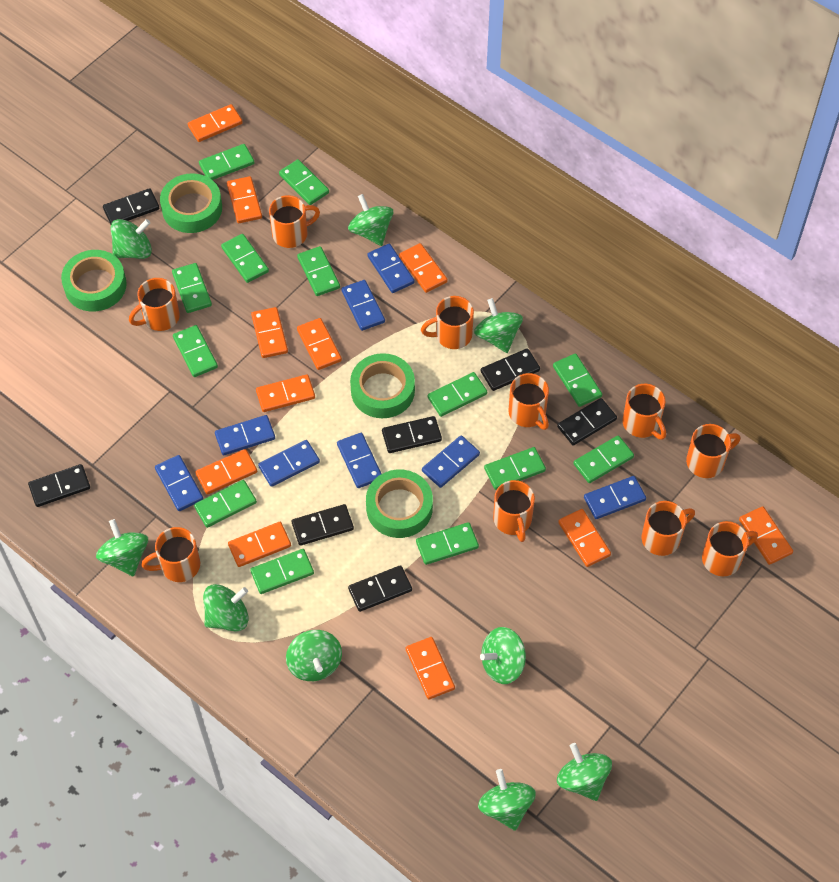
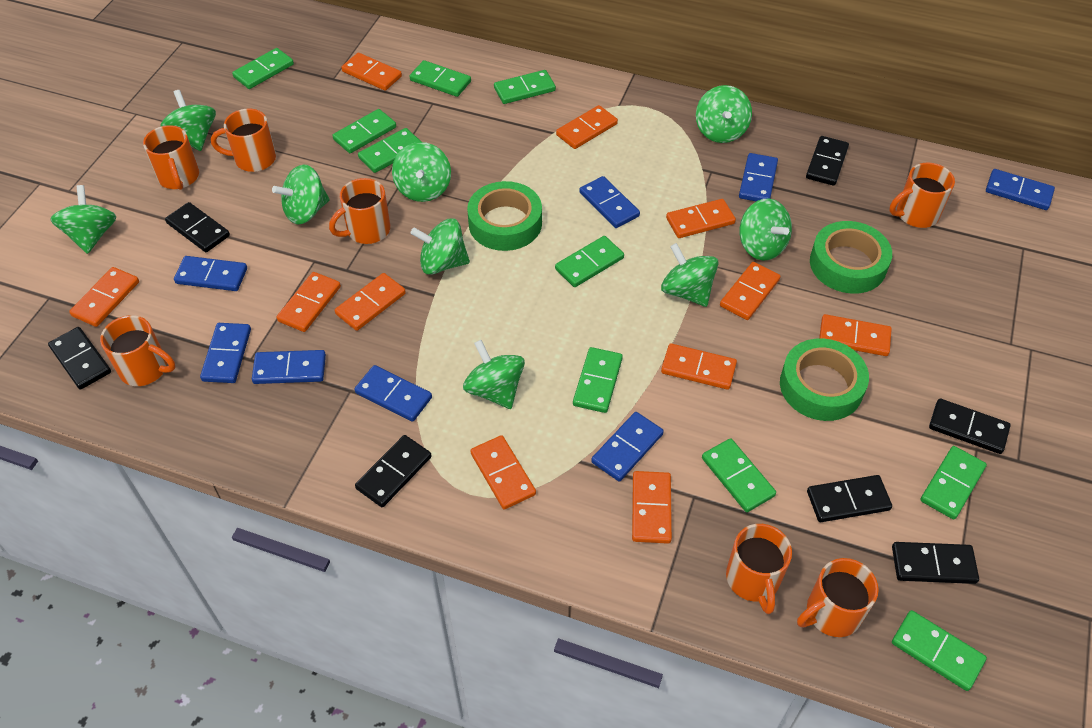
green domino: [172,263,212,313] [173,325,218,377] [194,480,257,528] [199,144,255,180] [221,234,269,283] [250,549,314,594] [279,159,329,205] [297,246,340,296] [416,522,479,565] [428,372,487,417] [484,447,546,490] [553,353,602,407] [573,435,634,483] = 13 -> [232,48,294,89] [333,109,396,153] [358,128,422,173] [410,60,471,97] [494,70,556,104] [555,236,624,287] [573,347,623,413] [702,438,776,512] [892,610,987,691] [920,446,987,520] = 10
green tape: [61,250,127,311] [160,173,222,233] [350,353,415,418] [366,470,433,538] = 4 -> [467,181,542,251] [780,338,869,421] [810,221,892,294] = 3
orange mug: [129,278,180,331] [141,527,200,582] [269,195,320,248] [421,296,474,349] [493,480,535,542] [509,373,549,430] [622,384,666,440] [642,501,695,556] [686,424,740,478] [702,521,758,576] = 10 -> [100,315,175,386] [143,125,199,190] [211,109,276,172] [329,178,390,244] [726,524,792,614] [797,558,879,637] [889,163,955,228] = 7

